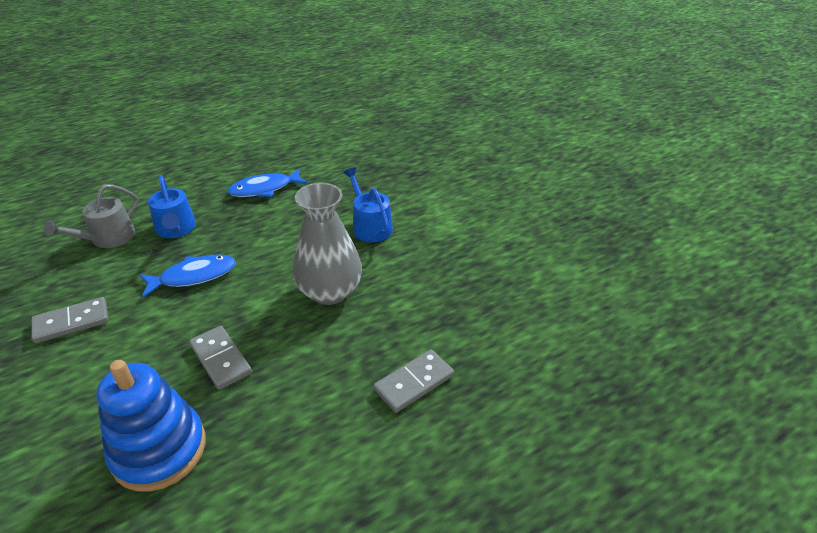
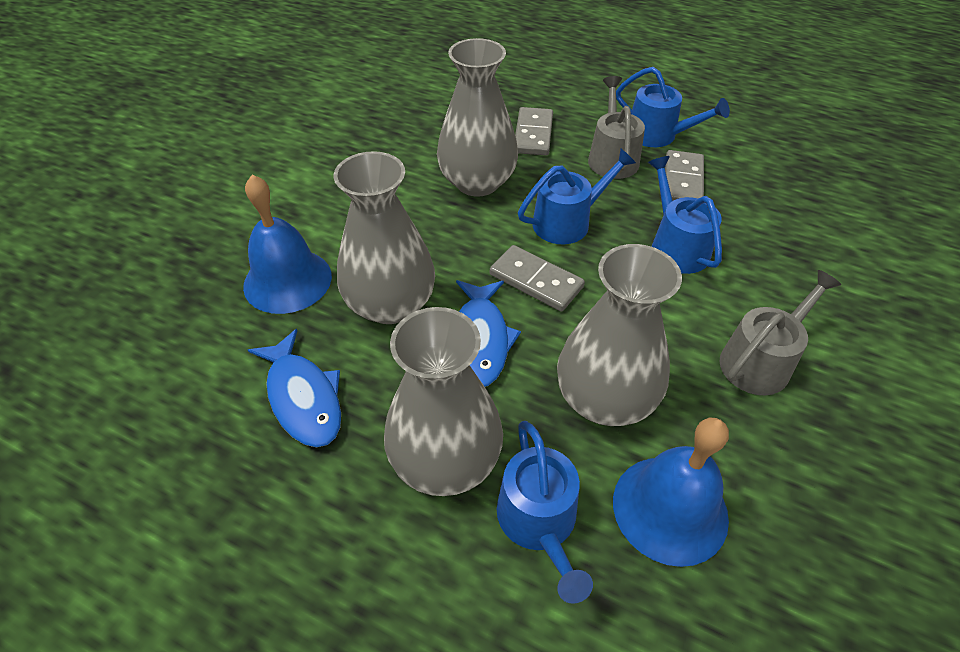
blue bell: none = 0 -> [243,175,332,314] [613,418,729,567] = 2
blue stacking toy: [96,360,206,492] = 1 -> none = 0
blue watering can: [148,175,196,238] [343,167,393,242] = 2 -> [497,421,593,604] [518,148,636,244] [616,67,730,147] [648,156,722,274] = 4
grey vase: [293,183,362,305] = 1 -> [333,151,435,324] [384,307,503,496] [437,38,518,197] [557,244,682,426] = 4
grey watering can: [44,184,138,248] = 1 -> [588,76,645,179] [720,270,841,395] = 2

